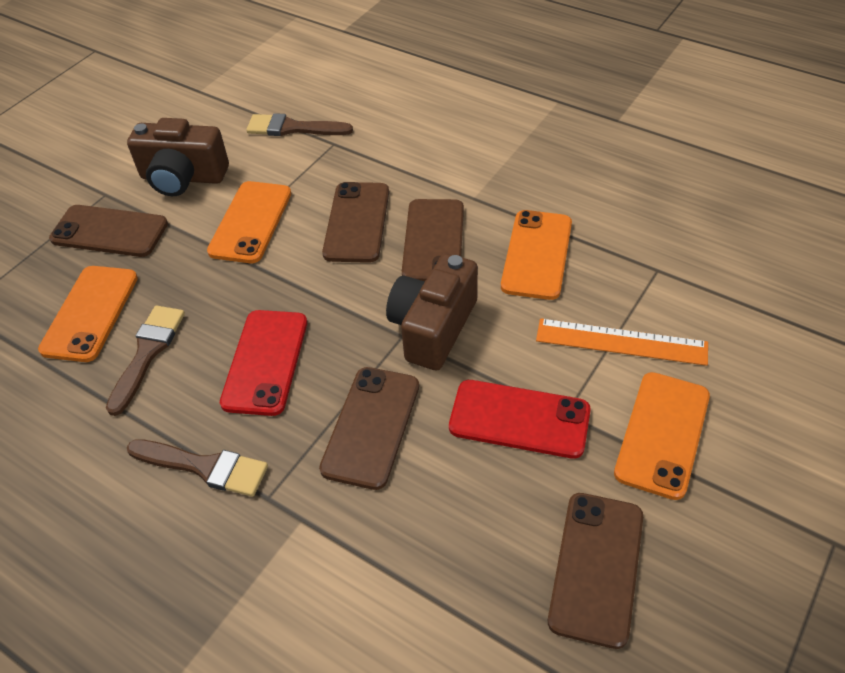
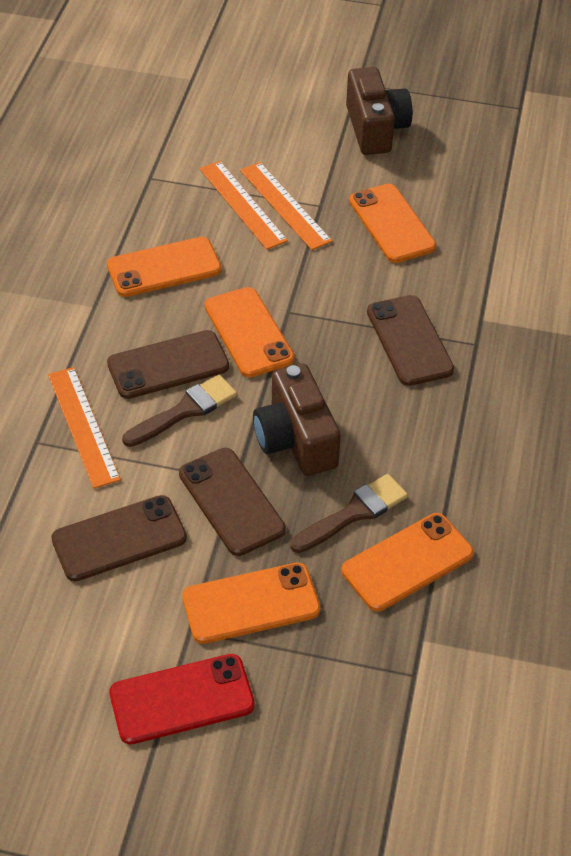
brown brush: [106,306,185,416] [127,439,268,497] [246,113,353,136] = 3 -> [122,375,237,447] [290,474,408,553] = 2
brown phone: [49,205,168,257] [319,367,419,490] [322,182,389,263] [402,199,464,281] [548,493,643,649] = 5 -> [51,495,187,581] [107,330,229,399] [179,448,286,556] [367,295,454,386] = 4
orange phone: [38,266,138,362] [207,181,291,263] [501,210,572,300] [614,372,710,500] = 4 -> [107,237,222,297] [182,563,320,644] [205,287,294,377] [342,513,474,611] [349,184,436,263] = 5
orange ruler: [536,318,708,366] = 1 -> [48,367,121,489] [200,161,288,250] [240,162,332,250] = 3
red phone: [220,310,307,416] [449,380,591,459] = 2 -> [110,654,255,744] = 1

